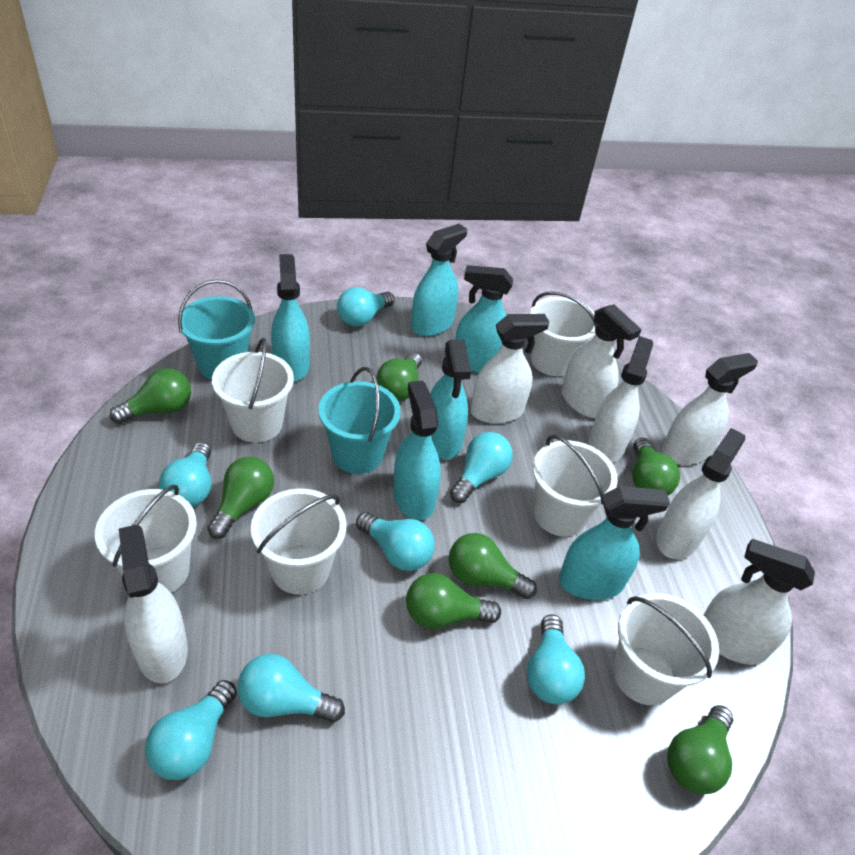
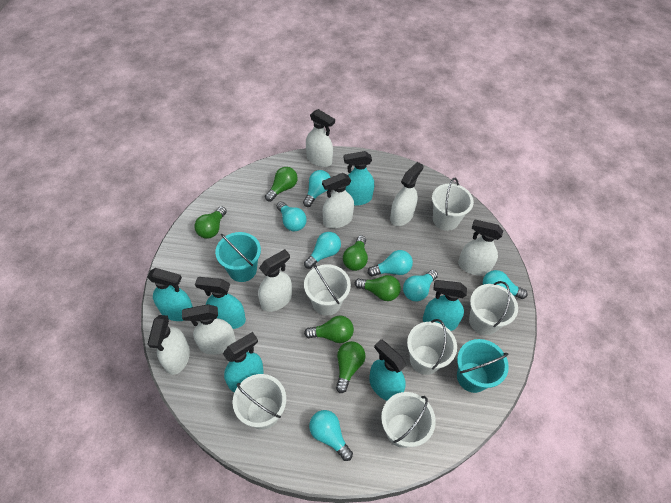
green light bulb: [110,368,191,424] [207,457,274,539] [376,352,422,401] [406,573,501,629] [449,533,537,599] [632,438,680,495] [667,705,733,795] = 7 -> [195,206,227,239] [265,167,298,202] [304,316,354,343] [336,341,365,393] [343,235,368,271] [355,275,401,301] = 6

